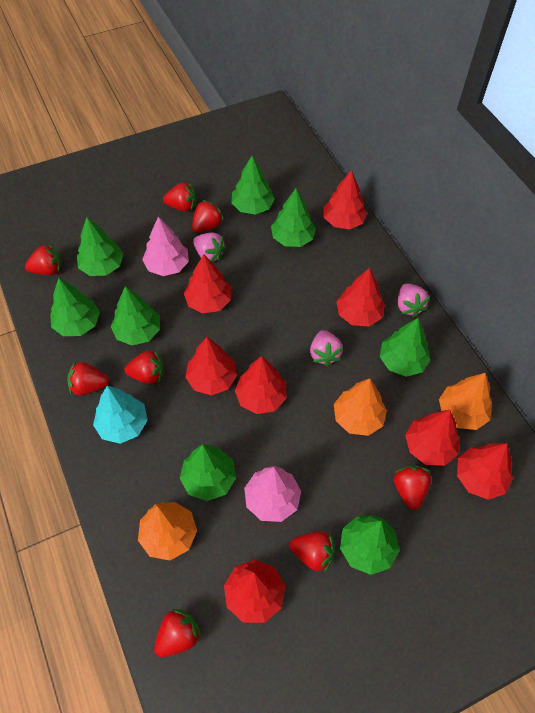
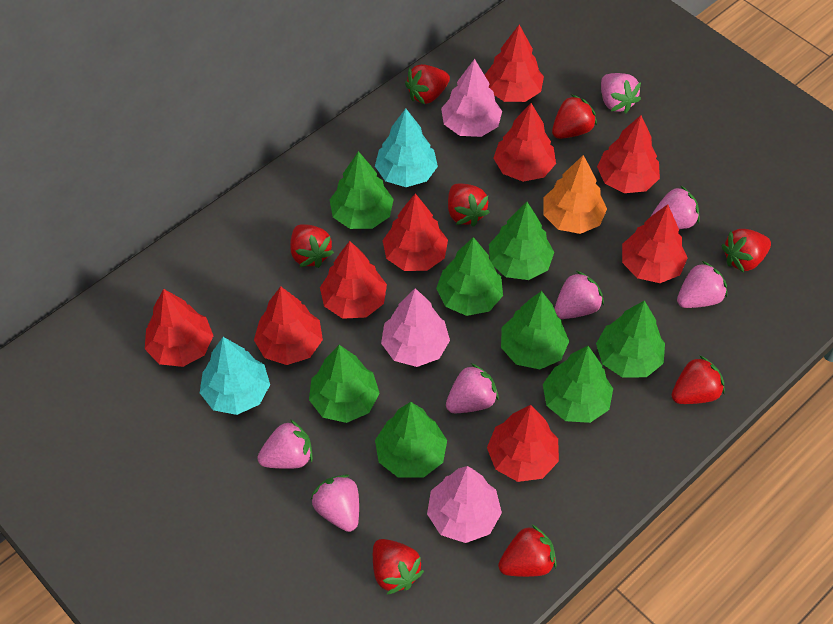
orange tree: [138,502,197,560] [334,378,387,436] [439,373,492,430] = 3 -> [543,155,607,234] = 1
pink strawberry: [193,232,227,262] [310,330,343,367] [398,283,430,317] = 3 -> [257,419,313,469] [311,474,359,532] [446,363,499,413] [555,271,604,319] [601,73,641,113] [651,185,700,229] [677,261,727,308] = 7
pink tree: [142,216,189,276] [244,466,301,522] = 2 -> [381,288,450,367] [427,466,502,543] [441,59,502,137] = 3
red tree: [184,254,231,313] [185,337,237,396] [224,560,285,623] [235,356,287,414] [323,170,367,229] [337,268,385,327] [405,410,460,466] [457,443,513,500] = 8 -> [145,289,213,367] [254,286,323,365] [320,241,387,319] [382,193,448,271] [485,25,544,102] [487,405,559,482] [493,103,556,182] [597,115,660,193] [622,204,688,283] = 9
turquoise tree: [93,386,148,444] = 1 -> [200,337,270,415] [375,108,438,187] = 2

